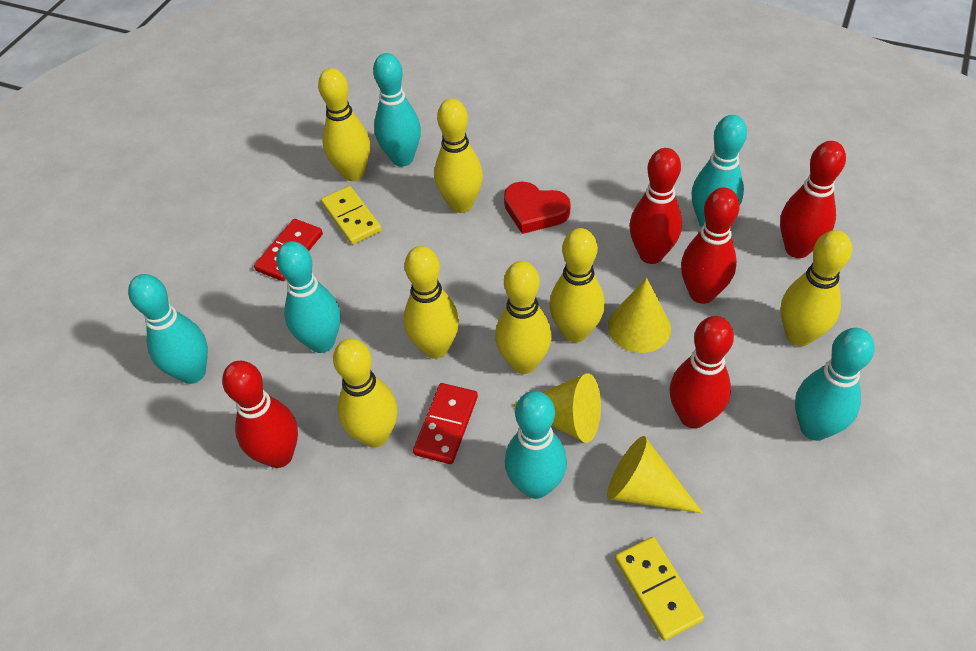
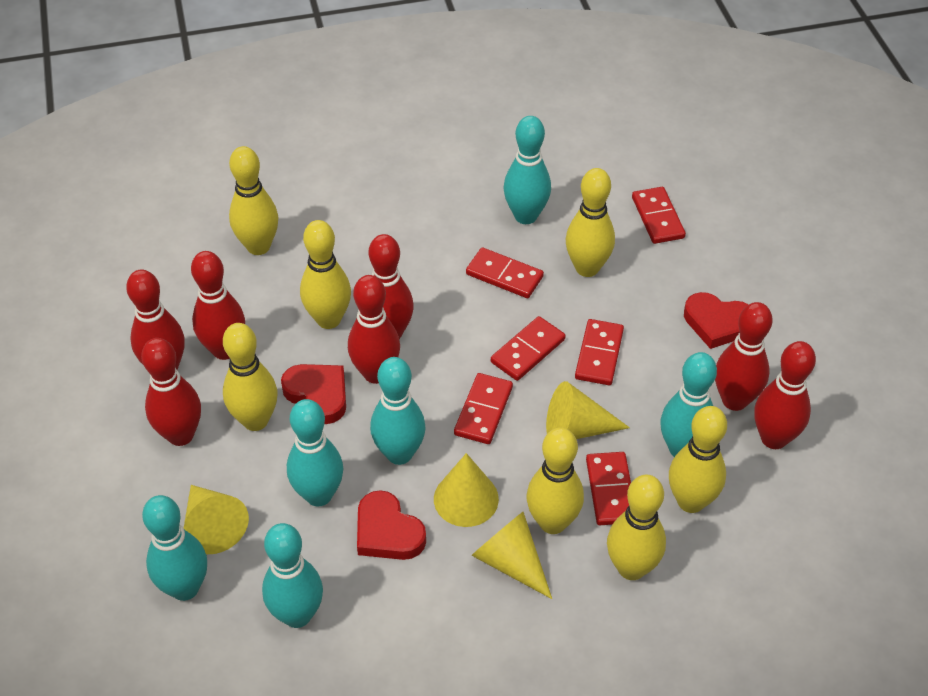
red bowling pin: [222,361,298,468] [629,148,682,264] [670,316,734,428] [681,188,740,304] [780,141,846,258] = 5 -> [126,270,185,370] [141,338,201,446] [191,251,245,360] [348,275,400,384] [368,234,414,339] [715,302,772,411] [754,341,816,449] = 7
red domino: [254,219,323,281] [413,383,478,464] = 2 -> [454,373,513,444] [466,247,544,298] [491,316,566,381] [575,319,624,385] [586,452,631,525] [632,187,686,244] = 6
red heart: [504,182,571,234] = 1 -> [281,364,346,424] [357,490,426,560] [684,292,749,349] = 3
yellow cone: [512,373,601,443] [607,436,703,513] [608,278,671,353] = 3 -> [184,485,249,554] [434,453,499,527] [471,512,552,599] [546,381,630,439] = 4
yellow domino: [321,186,382,245] [615,537,704,641] = 2 -> none = 0

